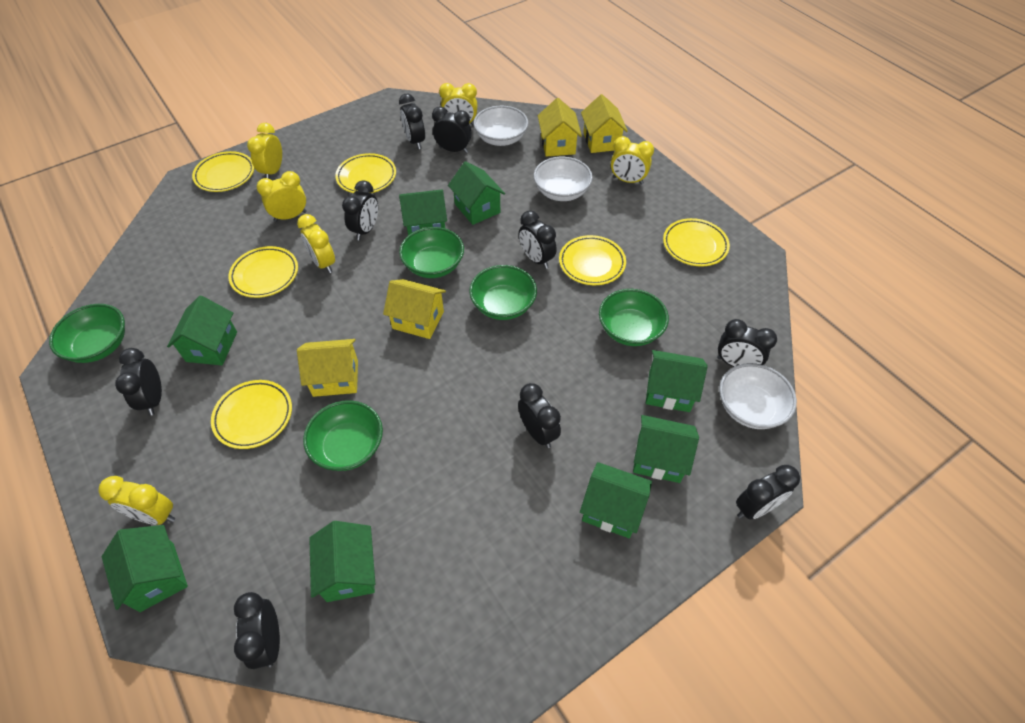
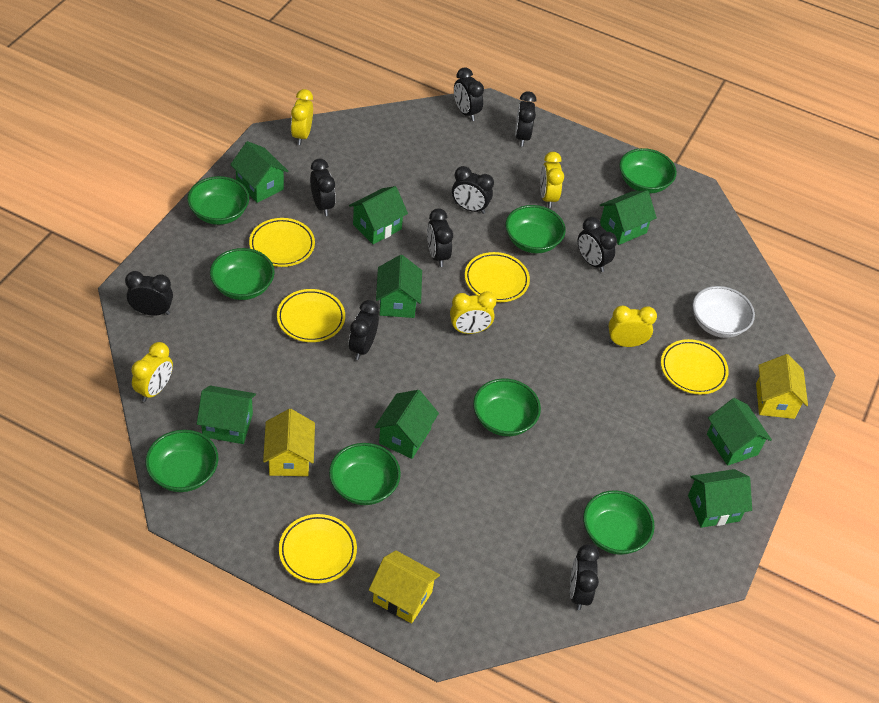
green bowl: [49,304,125,363] [303,401,383,471] [399,227,464,278] [469,265,537,320] [599,289,669,346] = 5 -> [145,430,219,492] [187,176,249,225] [210,248,275,300] [329,443,401,505] [473,378,541,436] [505,205,566,253] [583,490,655,555] [619,148,677,194] = 8
white bowl: [474,106,528,146] [534,157,593,201] [719,363,797,429] = 3 -> [692,286,755,338] = 1
yellow clock: [98,476,175,525] [247,123,282,179] [257,171,307,222] [297,214,335,273] [439,83,478,126] [611,136,654,184] = 6 -> [131,342,173,402] [291,89,313,145] [450,292,496,334] [540,152,564,208] [609,306,657,347] = 5
yellow house: [297,339,358,397] [383,279,446,339] [538,98,582,156] [581,94,628,153] = 4 -> [263,409,315,476] [369,550,440,624] [756,354,808,419] = 3
yellow plate: [192,151,254,192] [211,380,292,449] [228,246,298,298] [335,153,396,193] [559,235,626,285] [663,218,730,267] = 6 -> [249,218,315,267] [277,289,345,342] [279,514,357,584] [465,252,530,302] [661,339,729,395] = 5

